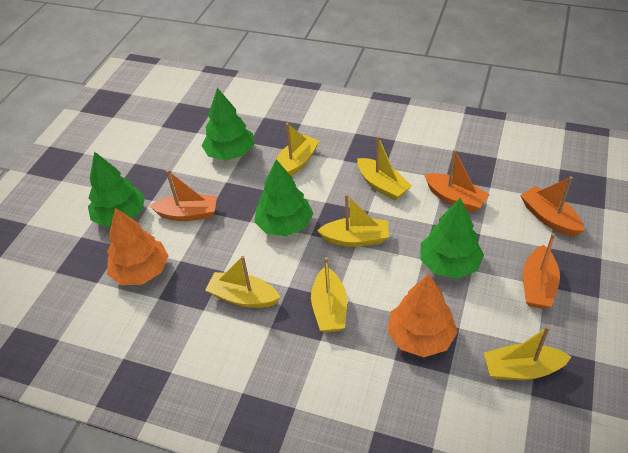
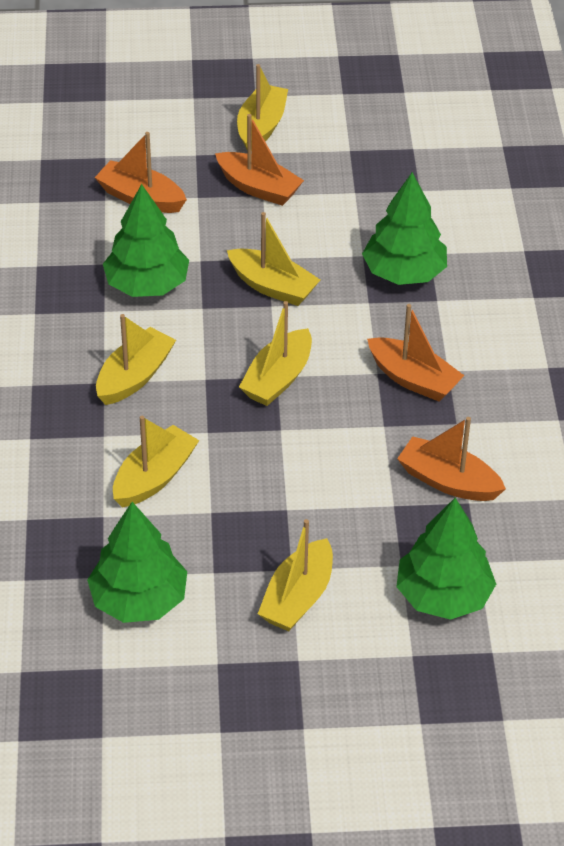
orange tree: [107,208,169,285] [387,274,458,357] = 2 -> none = 0

